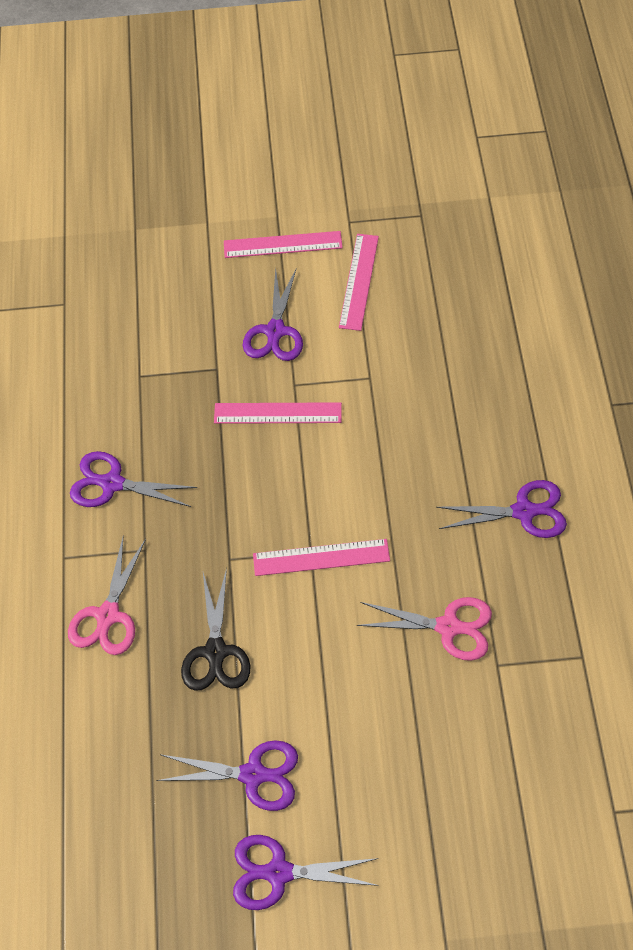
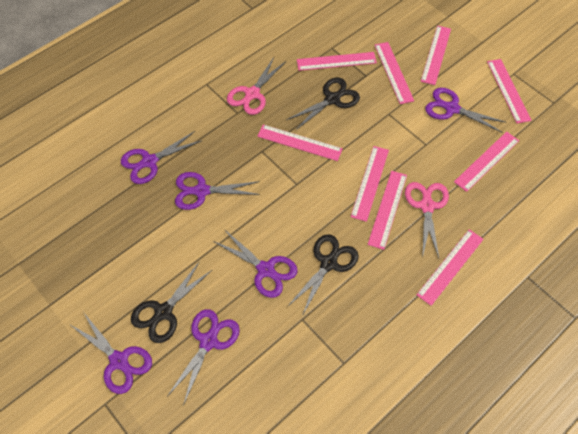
black scissors: [181,568,251,691] = 1 -> [131,261,212,343] [286,78,360,130] [288,234,359,316] = 3
pink ruler: [214,402,342,424] [224,231,343,258] [253,539,390,576] [339,234,379,331] = 4 -> [257,124,343,161] [297,52,377,71] [351,146,389,222] [368,171,407,250] [375,42,414,104] [416,229,484,306] [421,26,451,85] [454,132,519,192] [487,59,531,123] = 9
purple scissors: [70,451,197,507] [156,740,298,811] [233,835,379,910] [243,267,303,361] [436,480,567,538] = 5 -> [71,313,152,394] [121,131,203,184] [167,309,240,406] [175,172,260,210] [213,229,298,298] [425,88,505,132] = 6

